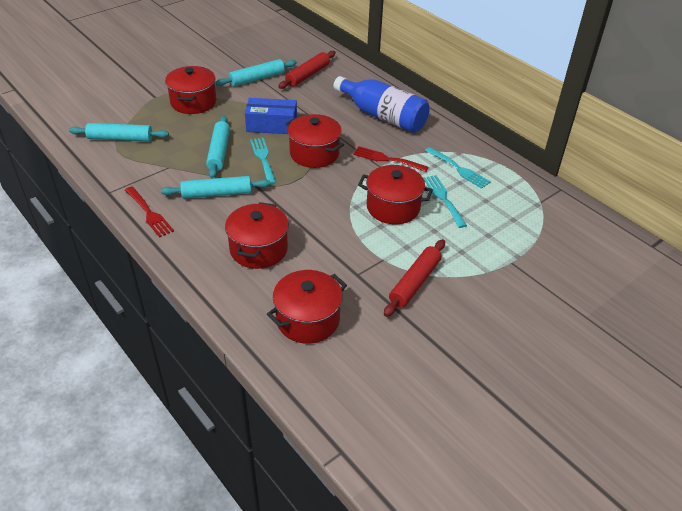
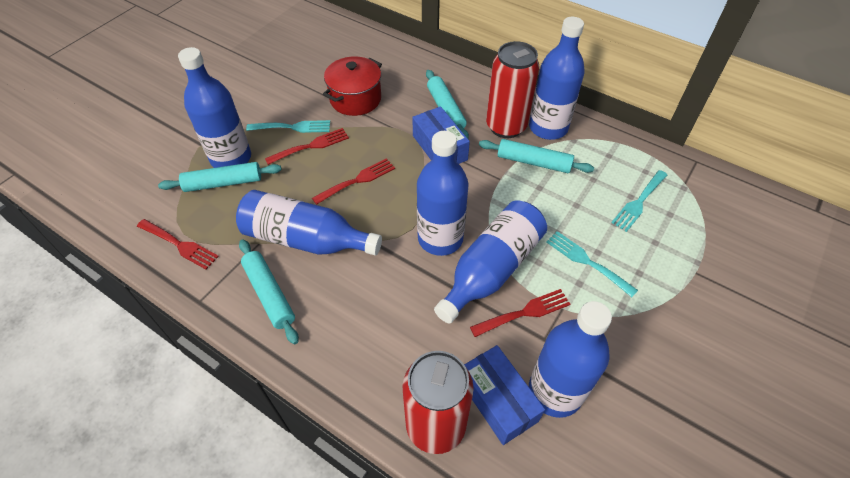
blue bottle: [334,76,430,133] = 1 -> [178,47,251,168] [236,190,382,255] [417,131,469,256] [434,201,547,324] [529,17,585,140] [529,301,612,418] = 6
blue box: [245,98,297,134] = 1 -> [412,106,470,164] [464,345,545,445] = 2
red can: none = 0 -> [403,351,474,454] [486,41,539,138] = 2
red fork: [125,187,174,237] [353,146,428,172] = 2 -> [137,219,219,269] [265,128,349,165] [312,158,395,205] [470,289,570,337] = 4
red pot: [165,66,216,114] [225,202,289,269] [267,270,347,344] [286,114,344,168] [358,165,433,224] = 5 -> [323,56,382,116] = 1
red rolling pin: [278,51,336,89] [384,239,445,317] = 2 -> none = 0

